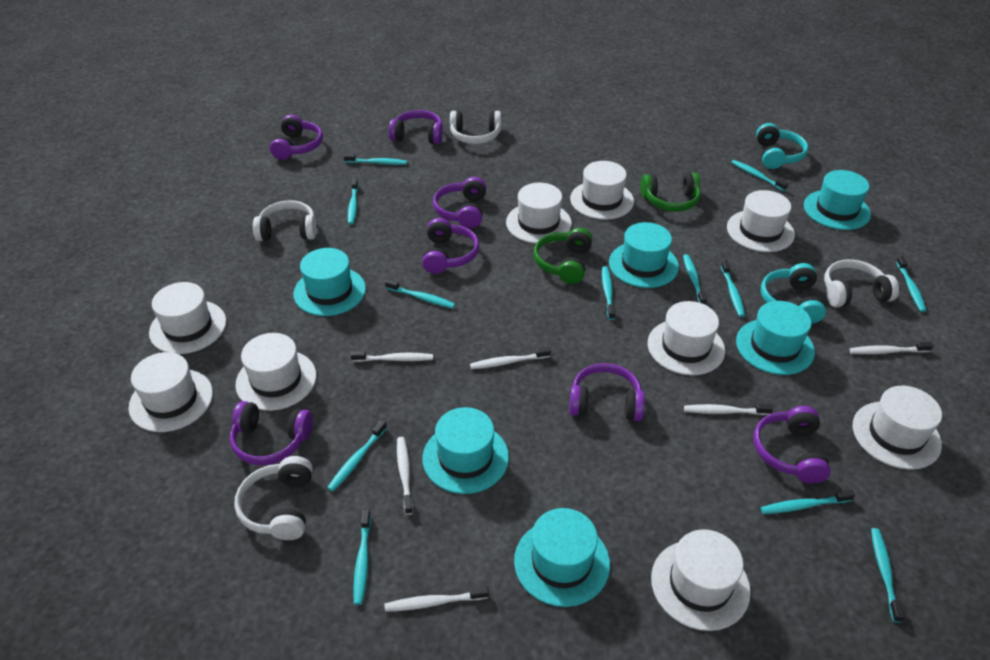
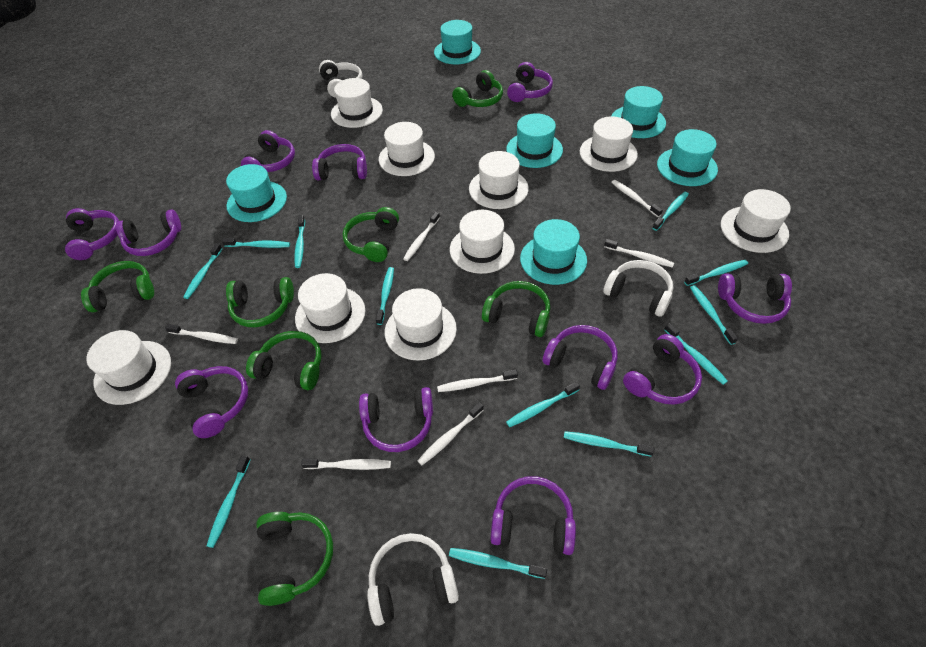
green headphones: [533,228,592,284] [641,172,701,212] = 2 -> [81,261,154,312] [226,277,294,327] [246,331,321,390] [256,512,333,606] [343,207,399,262] [452,70,503,107] [482,281,550,337] = 7
purple headphones: [230,401,313,465] [270,115,323,160] [389,110,443,144] [422,218,479,274] [433,177,487,228] [569,363,645,421] [753,406,831,484] = 7 -> [65,208,119,260] [116,209,181,256] [175,366,248,438] [241,130,295,172] [312,144,367,180] [359,387,433,452] [490,476,576,555] [507,62,553,102] [543,325,618,390] [623,334,702,405] [718,273,792,324] = 11
turquoise headphones: [756,123,808,169] [761,263,826,324] = 2 -> none = 0
white headphones: [234,456,313,540] [253,200,317,241] [450,111,501,144] [824,259,899,308] = 4 -> [319,60,363,98] [367,533,459,626] [603,260,673,317] = 3
white toothbrush: [351,351,433,362] [385,586,489,612] [397,437,413,515] [470,347,551,369] [684,404,773,415] [849,342,933,354] = 6 -> [165,324,238,344] [301,459,391,470] [403,212,440,261] [417,402,484,465] [437,370,518,392] [604,239,674,268] [611,180,663,217] = 7

